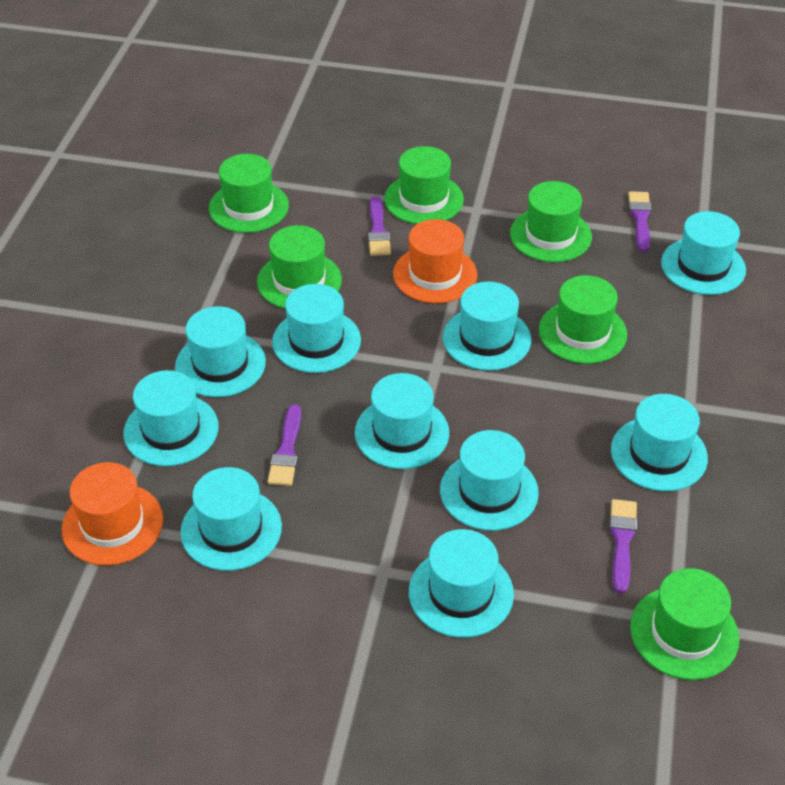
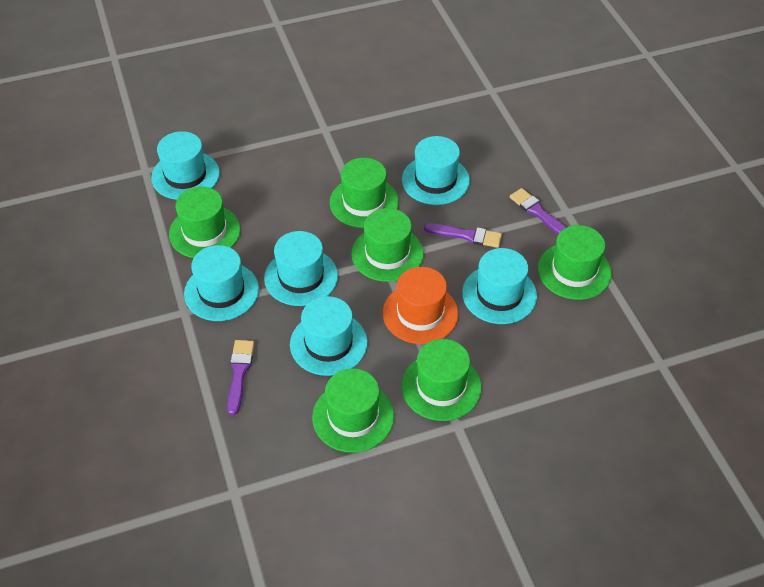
orange hat: [62,462,163,565] [393,219,478,303] = 2 -> [382,267,458,344] = 1
purple brush: [268,404,301,486] [368,196,391,256] [609,499,637,594] [628,191,651,252] = 4 -> [227,340,254,415] [424,223,502,248] [510,188,567,234] = 3
turquoise hat: [123,370,219,466] [175,306,266,397] [180,467,282,571] [272,284,361,373] [355,373,449,469] [409,529,514,638] [440,430,539,531] [443,281,531,371] [611,394,708,491] [661,211,746,295] = 10 -> [151,131,220,200] [184,245,259,321] [264,231,338,306] [290,296,368,376] [402,136,470,205] [462,248,537,324] = 6

